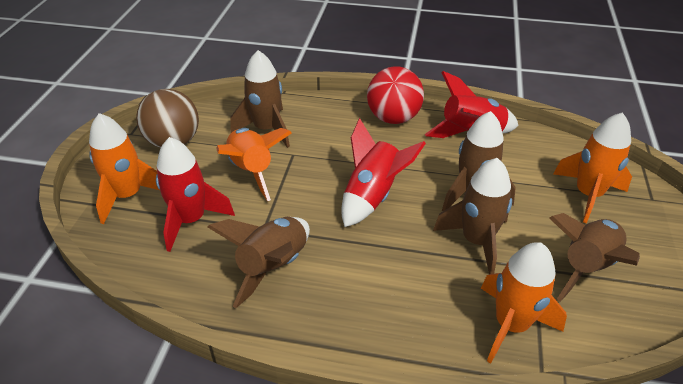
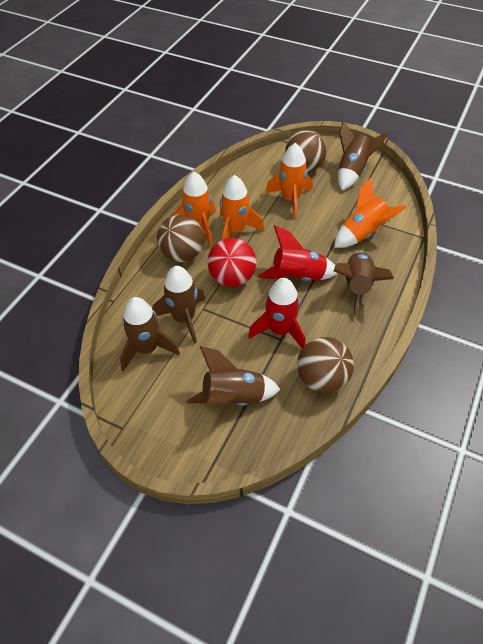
brown ball: [136,89,199,148] = 1 -> [157,214,204,262] [285,129,327,172] [297,337,354,393] = 3
red rocket: [156,137,235,252] [341,118,426,227] [425,71,519,138] = 3 -> [248,278,306,348] [258,226,338,281] = 2

